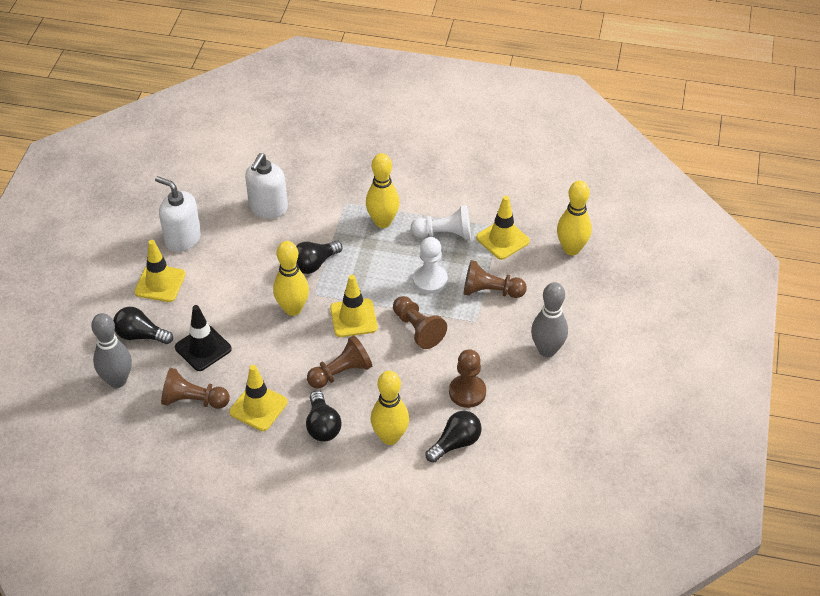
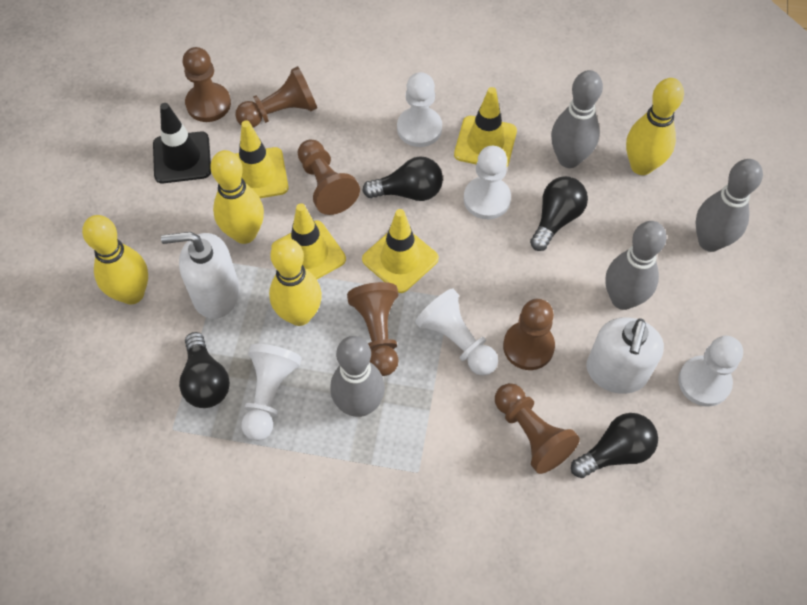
brown pawn: [161,368,230,409] [307,335,372,389] [393,296,447,349] [449,349,486,408] [464,260,527,298] = 5 -> [183,47,231,122] [235,66,317,128] [298,140,360,215] [347,282,399,376] [495,383,580,474] [503,299,555,370] = 6
grey bowling pin: [91,313,132,388] [531,282,568,357] = 2 -> [330,336,385,417] [551,70,603,168] [605,221,667,310] [695,159,763,252] = 4
white pawn: [411,205,471,240] [413,237,448,294] = 2 -> [241,344,302,441] [397,72,442,147] [415,288,498,376] [464,146,511,219] [678,336,743,407] = 5

